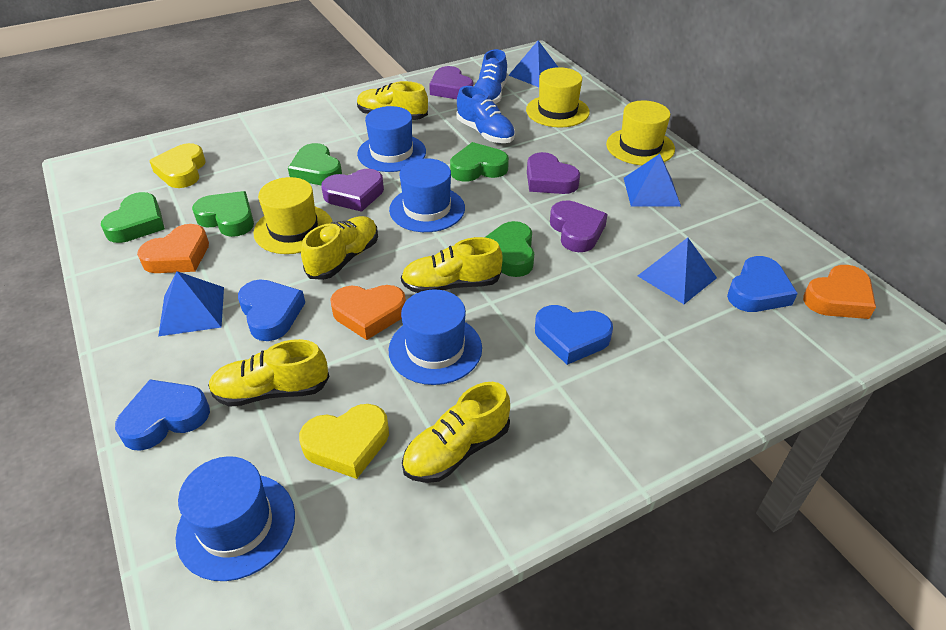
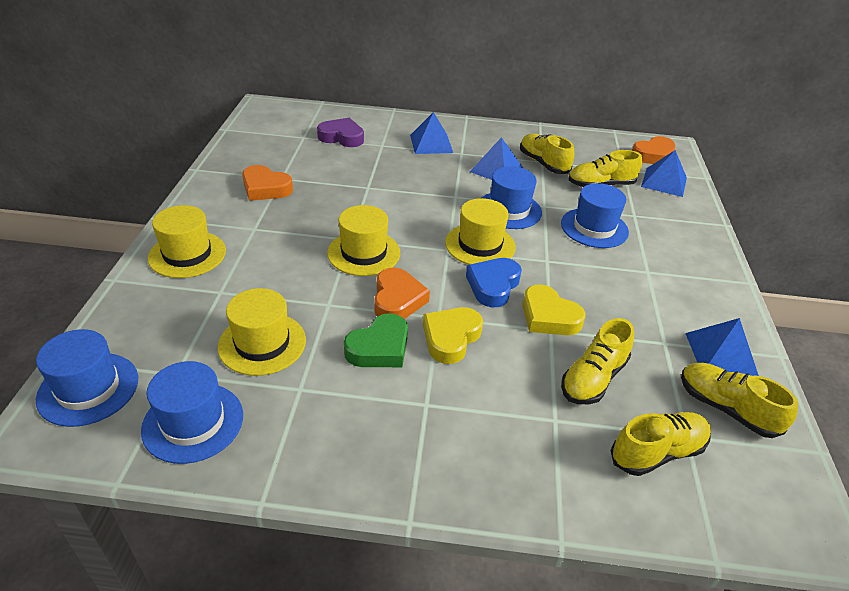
blue heart: [115,379,210,451] [238,280,305,341] [535,305,613,365] [727,256,798,312] = 4 -> [466,258,522,307] = 1
blue shoe: [456,86,515,143] [474,49,508,104] = 2 -> none = 0
green heart: [101,192,165,243] [192,191,254,237] [288,143,342,185] [450,142,509,181] [484,221,534,277] = 5 -> [344,313,408,367] = 1
purple heart: [321,169,384,212] [429,66,474,99] [527,152,580,194] [550,200,608,252] = 4 -> [317,118,364,147] = 1
yellow hat: [253,177,332,254] [526,67,590,128] [606,101,675,165] = 3 -> [148,205,226,278] [218,288,306,376] [327,205,400,276] [445,198,516,265] = 4

